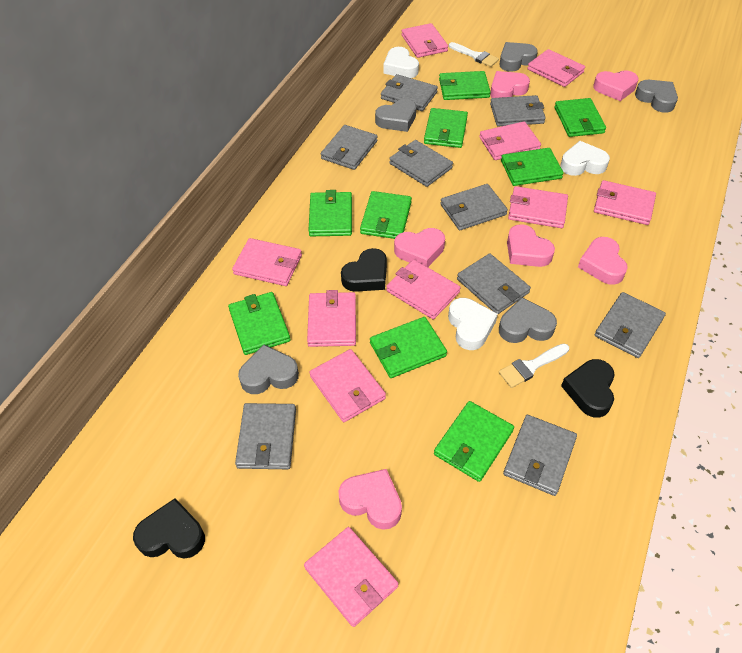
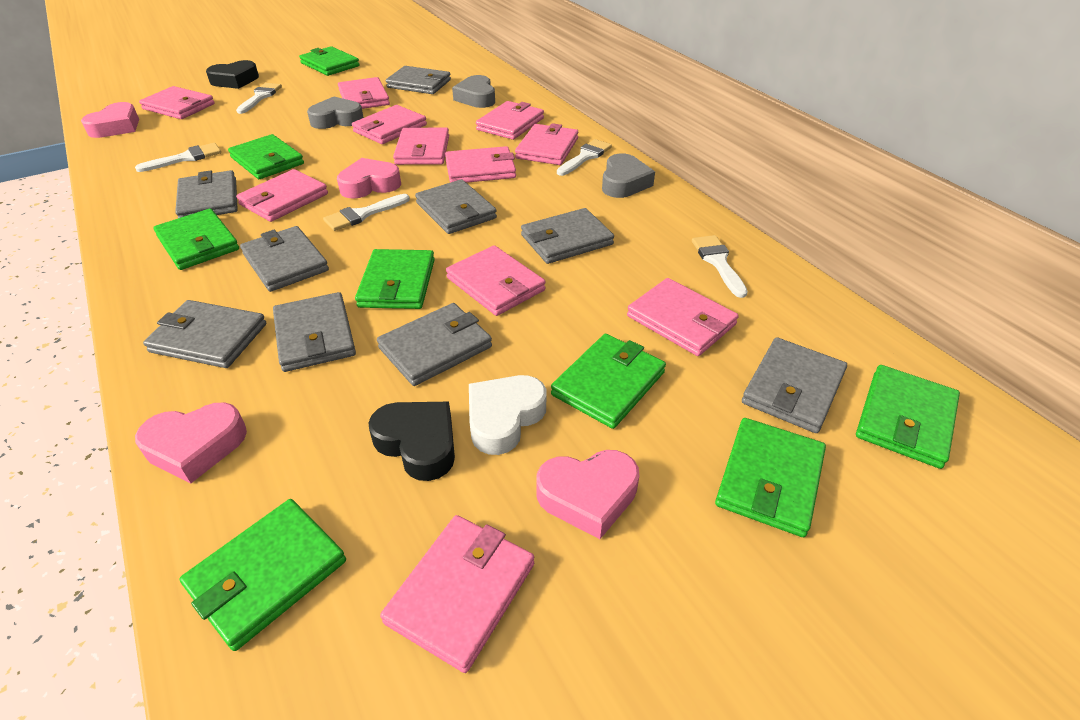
black heart: [133,498,205,559] [341,248,387,292] [561,359,615,418] = 3 -> [206,60,259,89] [368,402,455,481] = 2
green wallet: [228,292,291,355] [308,190,352,236] [360,191,412,239] [370,317,447,378] [424,108,468,148] [434,401,514,482] [439,71,491,100] [501,148,564,186] [554,98,606,137] = 9 -> [153,209,239,270] [180,499,346,651] [228,134,304,179] [299,46,360,76] [355,249,435,309] [551,334,666,429] [715,418,826,537] [856,365,960,469] = 8
grey heart: [238,345,299,394] [375,99,416,132] [499,298,557,343] [500,42,538,72] [635,80,678,113] = 5 -> [307,97,364,129] [452,75,495,108] [602,153,655,198] = 3
pink heart: [338,469,402,530] [394,228,445,267] [490,71,530,98] [507,224,555,267] [578,237,628,285] [593,70,639,101] = 6 -> [81,102,139,138] [135,403,247,483] [337,158,401,199] [536,450,639,539] = 4
pink wallet: [232,238,302,286] [304,527,398,627] [307,290,356,347] [309,349,386,422] [386,260,460,319] [402,23,448,58] [479,121,541,160] [508,186,568,228] [527,49,585,87] [594,180,656,225] = 10 -> [139,86,215,119] [236,169,328,222] [338,77,390,109] [352,105,427,144] [380,515,534,673] [393,128,449,165] [445,146,516,183] [446,245,546,316] [476,101,544,140] [515,123,578,165] [627,278,739,356] = 11
white brush: [449,42,499,67] [499,344,569,388] = 2 -> [135,143,221,172] [236,83,282,114] [323,194,410,231] [557,139,612,176] [692,235,748,298] = 5
white heart: [383,47,419,78] [448,298,498,350] [560,141,610,176] = 3 -> [469,375,546,455] = 1

